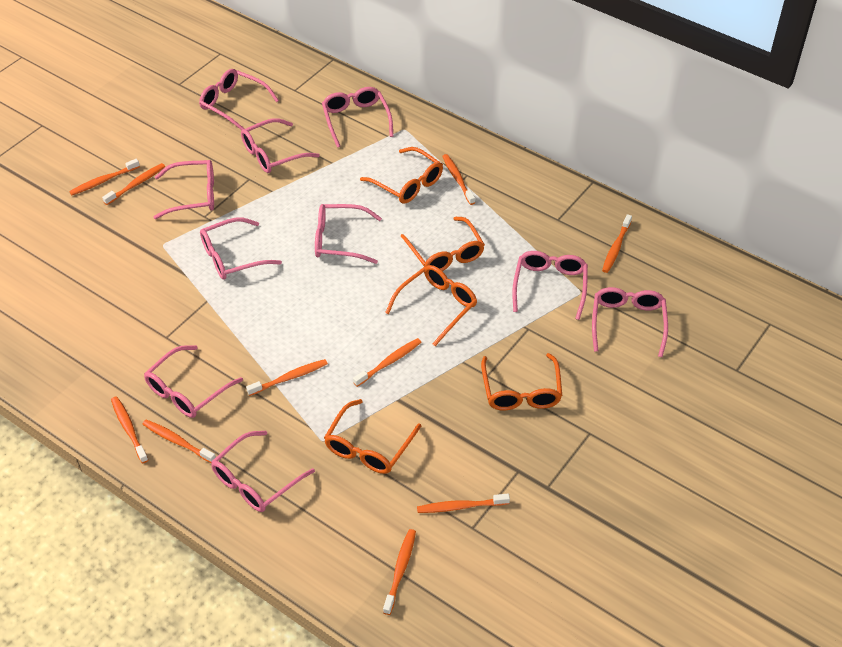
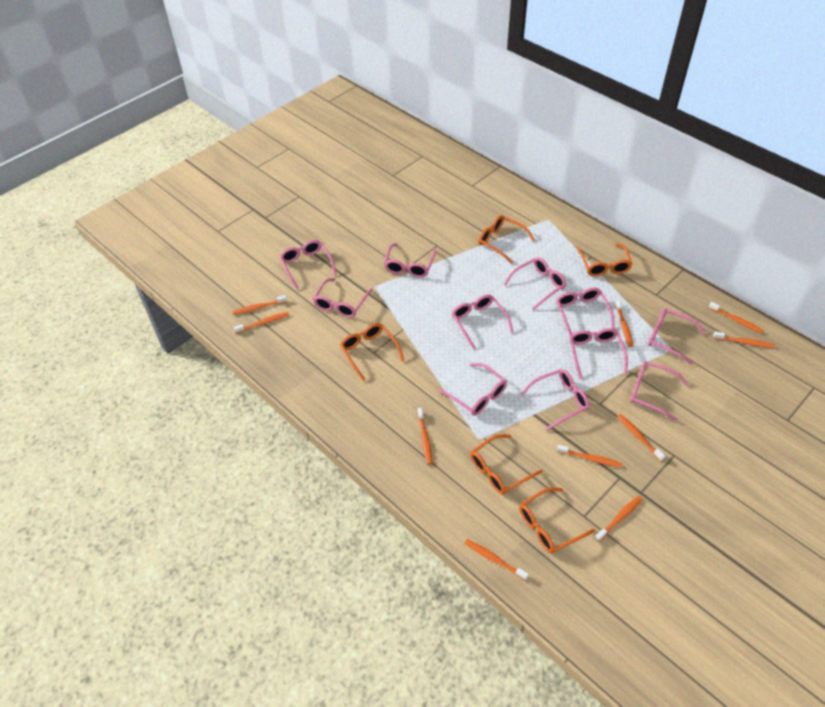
pink glasses: [144,345,243,418] [153,160,214,219] [199,69,279,130] [200,217,282,280] [211,431,315,512] [241,118,320,173] [315,204,382,264] [322,87,394,148] [512,251,588,320] [592,287,668,357] = 10 -> [280,240,337,290] [313,278,373,318] [384,243,436,277] [439,363,507,415] [451,295,514,349] [504,257,566,310] [521,369,589,430] [556,288,615,336] [569,328,628,379] [630,361,689,422] [648,309,706,365] = 11

